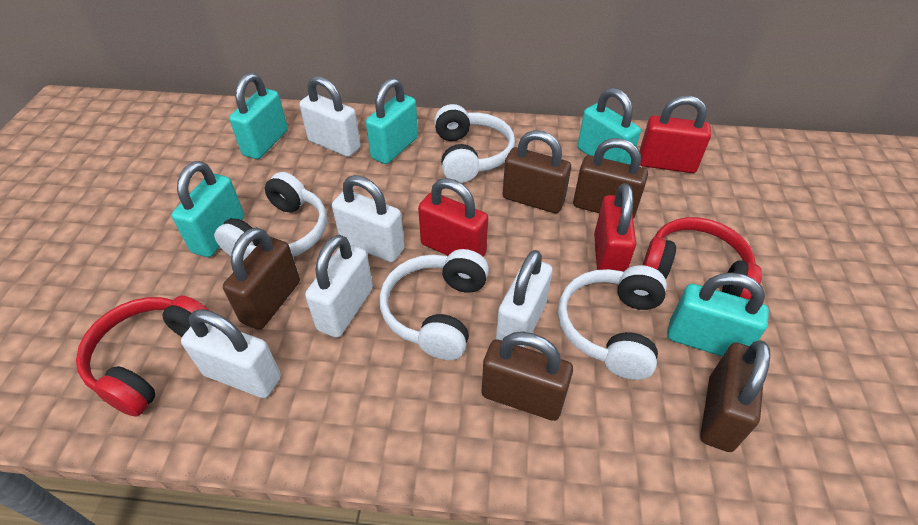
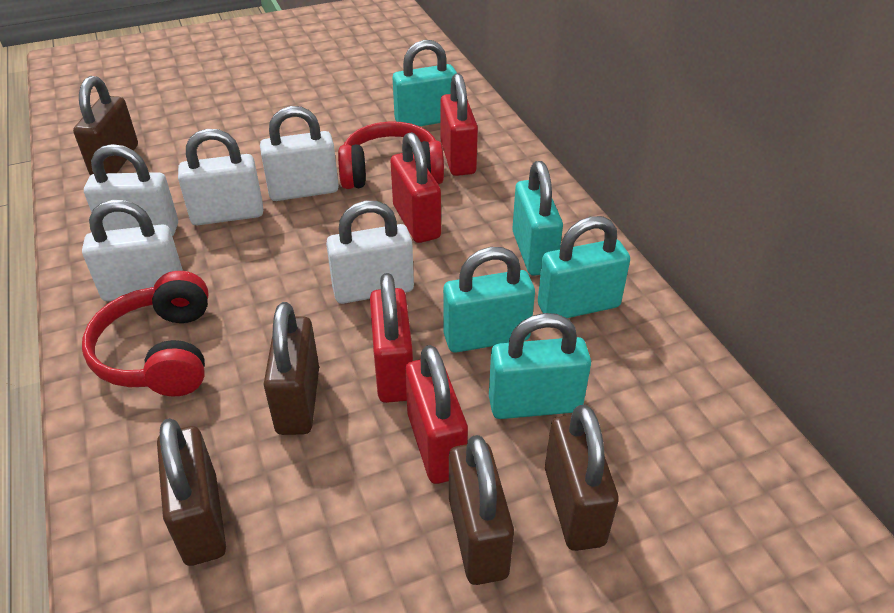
red padlock: [418,178,488,257] [594,183,636,272] [639,96,711,173] = 3 -> [370,273,413,403] [390,132,441,243] [405,345,468,484] [440,73,478,176] = 4
white headphones: [214,172,327,261] [379,249,489,360] [434,104,515,183] [558,265,667,380] = 4 -> none = 0

